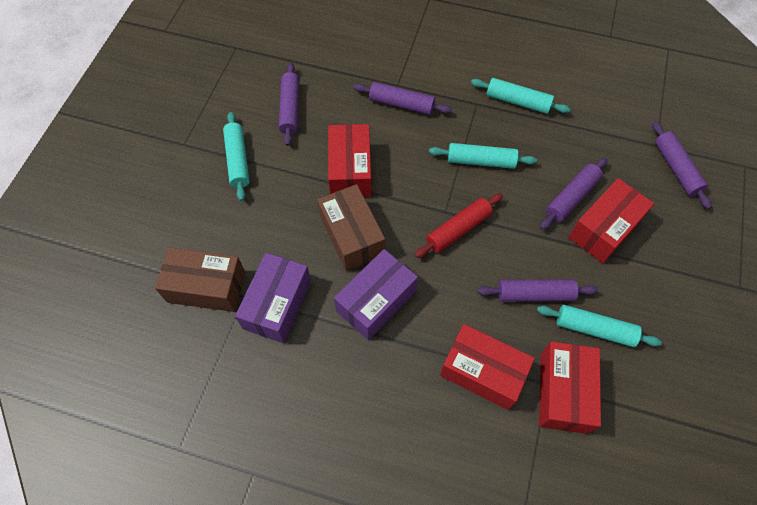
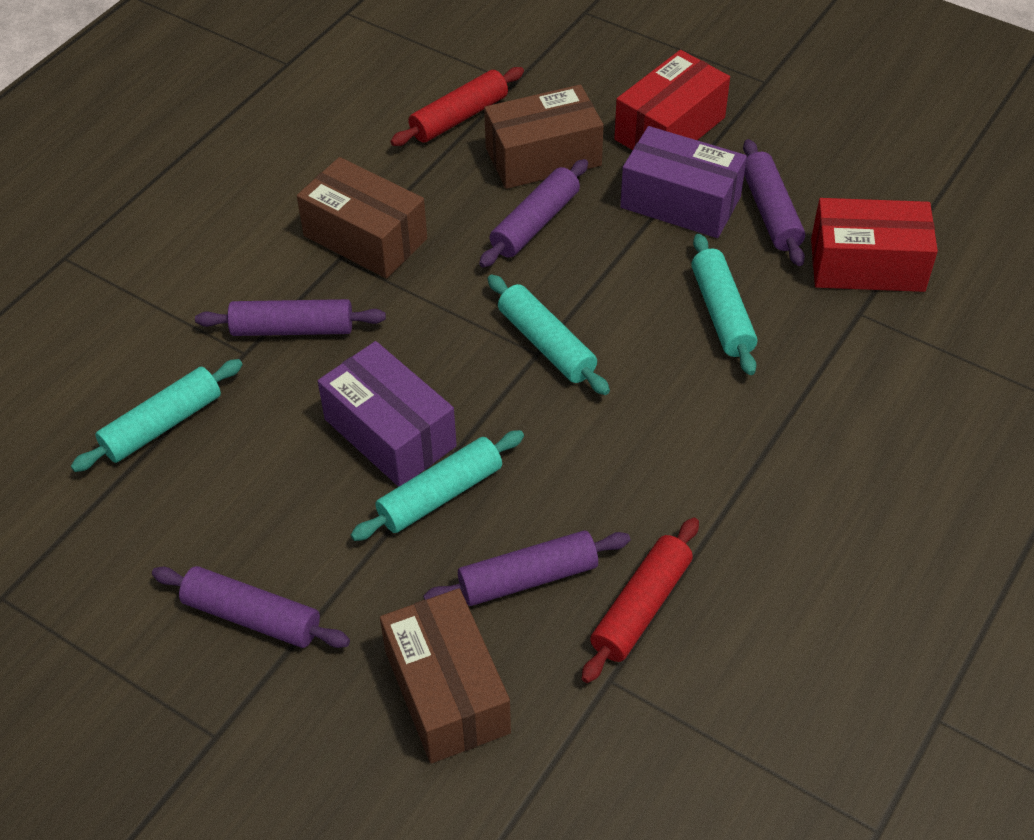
brown box: [155,247,246,312] [317,184,385,271] = 2 -> [297,157,427,279] [380,588,511,764] [484,85,604,189] = 3
red box: [328,124,372,197] [440,324,535,410] [539,341,601,434] [568,178,654,263] = 4 -> [614,50,730,150] [811,198,938,292] = 2
red rolling pin: [415,193,503,258] = 1 -> [390,67,524,146] [582,517,699,683] = 2

